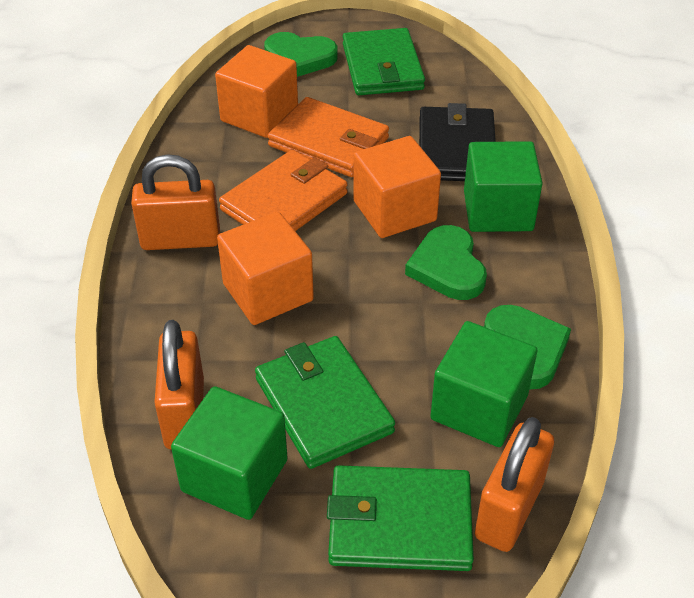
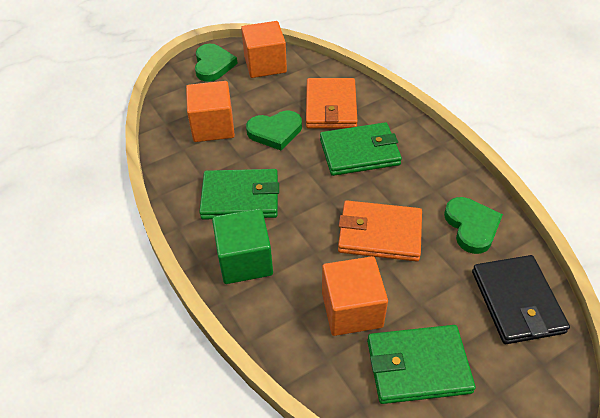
green cube: [171,386,288,520] [430,321,537,447] [464,141,543,232] = 3 -> [212,208,273,284] = 1
orange padlock: [131,154,220,250] [154,320,204,450] [475,417,554,552] = 3 -> none = 0

